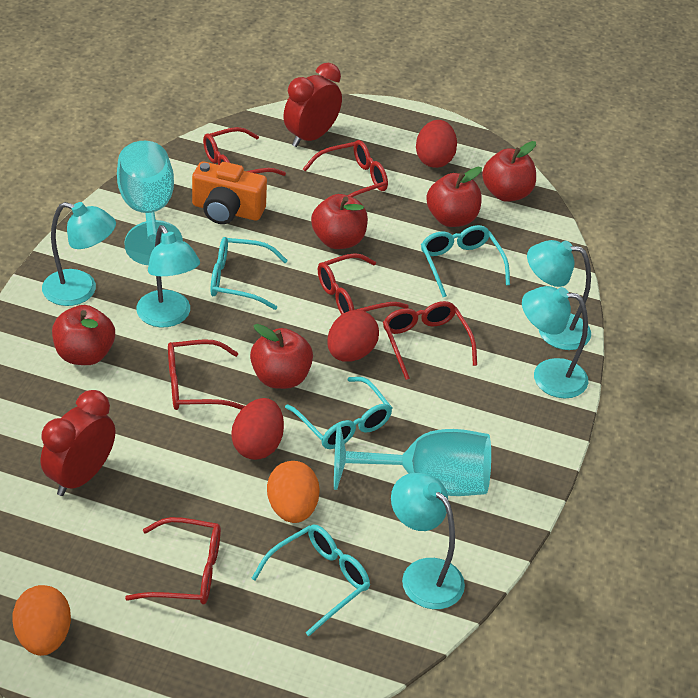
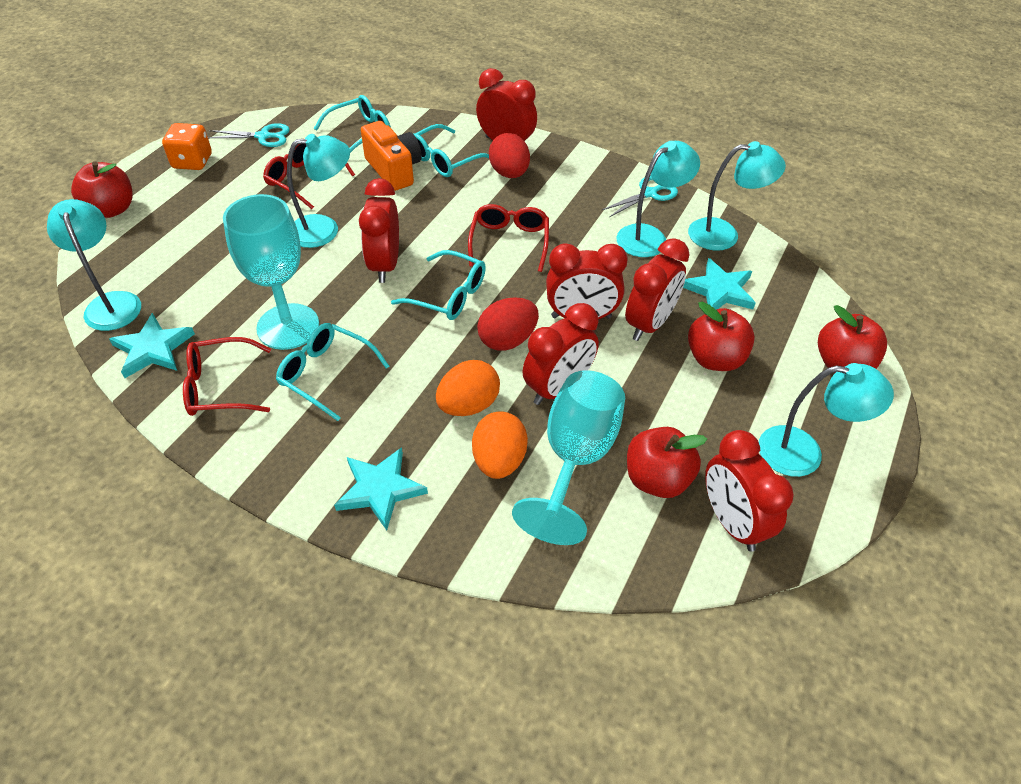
orange dice: none = 0 -> [162,123,212,170] = 1
red apple: [52,305,115,365] [250,324,313,389] [311,194,368,249] [426,167,482,227] [482,141,536,202] = 5 -> [71,161,133,218] [627,427,707,498] [688,302,755,371] [818,305,887,373] = 4
red clock: [41,390,115,496] [283,63,342,147] = 2 -> [359,178,399,283] [476,68,537,141] [522,303,599,405] [546,243,628,319] [625,238,690,341] [705,430,794,552] = 6
red egg: [231,398,284,460] [327,310,379,362] [416,120,457,168] = 3 -> [477,298,539,351] [489,133,530,178] = 2
red glasses: [125,517,221,605] [168,339,245,410] [203,127,286,176] [303,140,388,197] [318,253,409,315] [383,301,477,380] = 6 -> [183,337,271,416] [263,144,355,209] [468,204,549,272] = 3
turquoise scissors: none = 0 -> [208,123,290,147] [602,175,678,217] = 2
turquoise star: none = 0 -> [109,313,195,378] [334,447,428,530] [683,258,756,310] = 3

